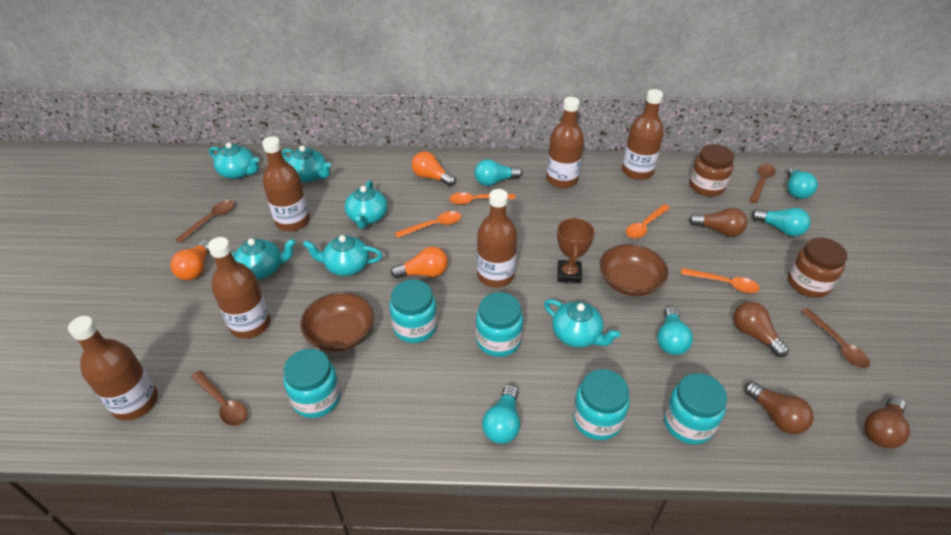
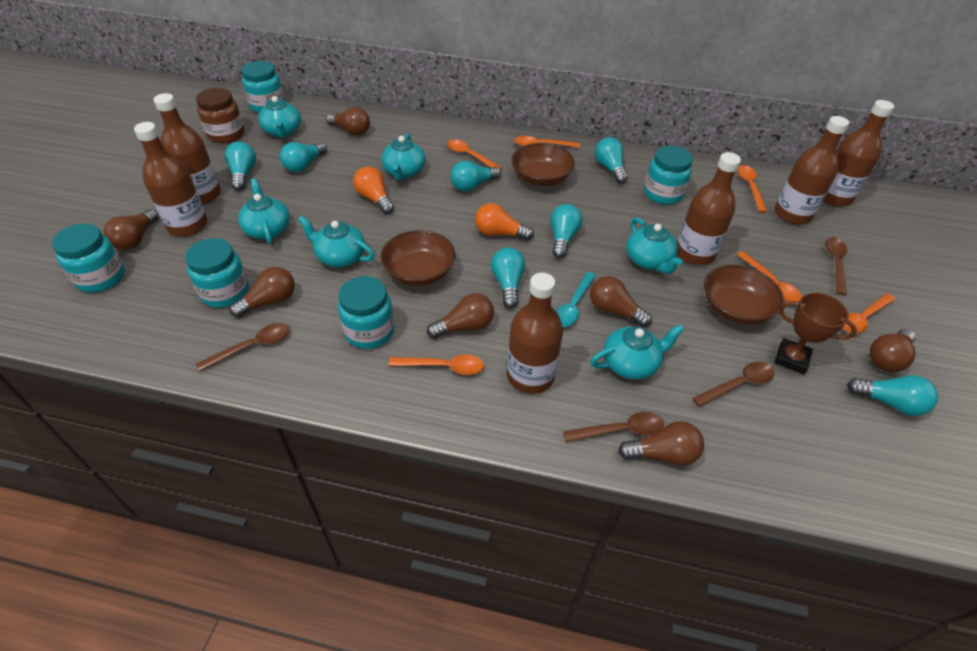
brown bowl: [300,292,374,352] [600,244,668,296] = 2 -> [380,230,455,286] [512,143,575,186] [704,265,784,325] = 3
brown jar: [689,144,734,196] [788,238,848,298] = 2 -> [196,88,244,143] = 1
brown light bulb: [689,208,747,237] [733,302,789,357] [745,381,814,434] [864,396,910,448] = 4 -> [104,209,159,250] [229,267,295,317] [326,107,370,135] [427,293,494,339] [590,276,652,327] [618,421,704,466] [870,329,915,372] = 7
orange light bulb: [170,240,210,280] [391,247,448,278] [412,151,456,186] = 3 -> [353,167,394,214] [475,203,534,241] = 2
orange spoon: [395,211,461,238] [449,192,515,205] [626,204,670,239] [681,268,760,293] = 4 -> [389,354,484,375] [447,140,503,170] [514,136,580,148] [737,165,768,213] [737,251,802,302] [842,293,896,333] = 6
turquoise light bulb: [475,159,522,186] [482,385,520,444] [657,306,693,355] [752,208,811,236] [787,166,818,199] = 5 -> [225,142,256,190] [280,142,327,172] [451,161,501,191] [491,248,525,308] [550,204,582,258] [595,137,628,184] [847,375,938,416] = 7
turquoise spoon: none = 0 -> [556,272,596,327] = 1

